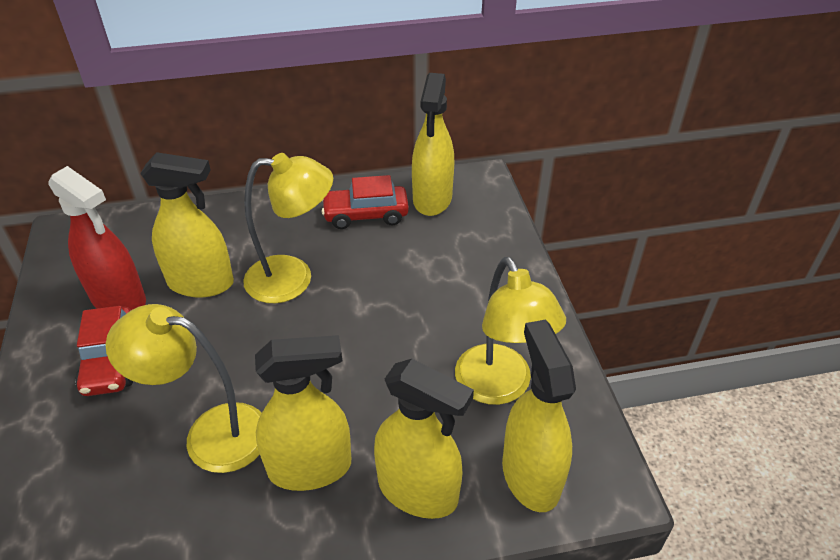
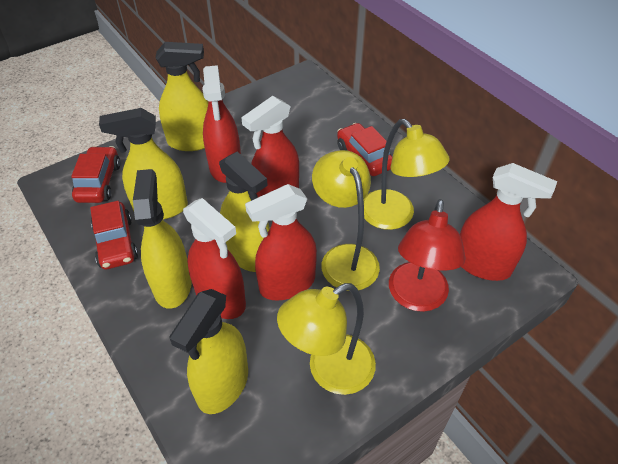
red car: [75,306,133,396] [322,175,409,229] = 2 -> [71,146,121,203] [90,201,138,269] [337,123,392,176] = 3
red lamp: none = 0 -> [389,199,466,312] = 1
red spray bottle: [48,166,146,310] = 1 -> [183,198,246,319] [202,65,241,183] [241,96,299,197] [245,184,317,301] [460,163,557,281] = 5

